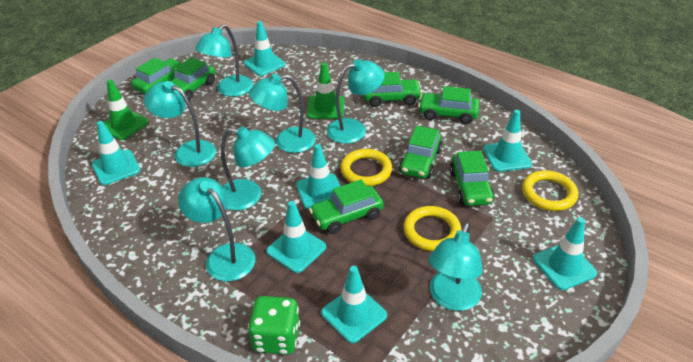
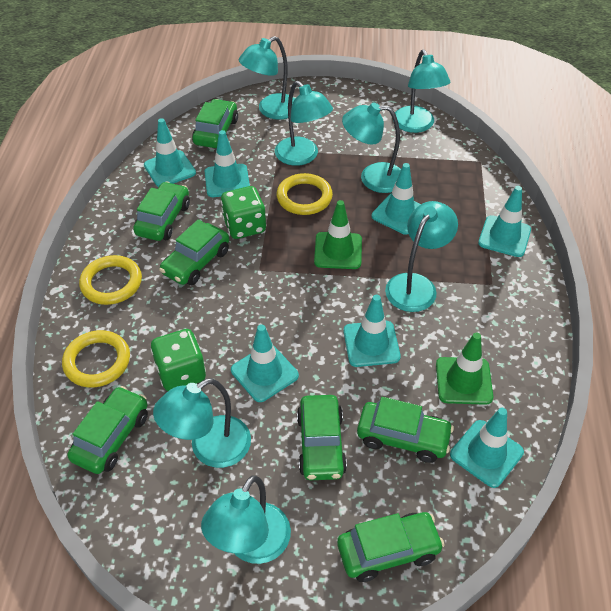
green dice: [248,296,300,355] = 1 -> [151,329,206,391] [221,186,266,239] = 2

